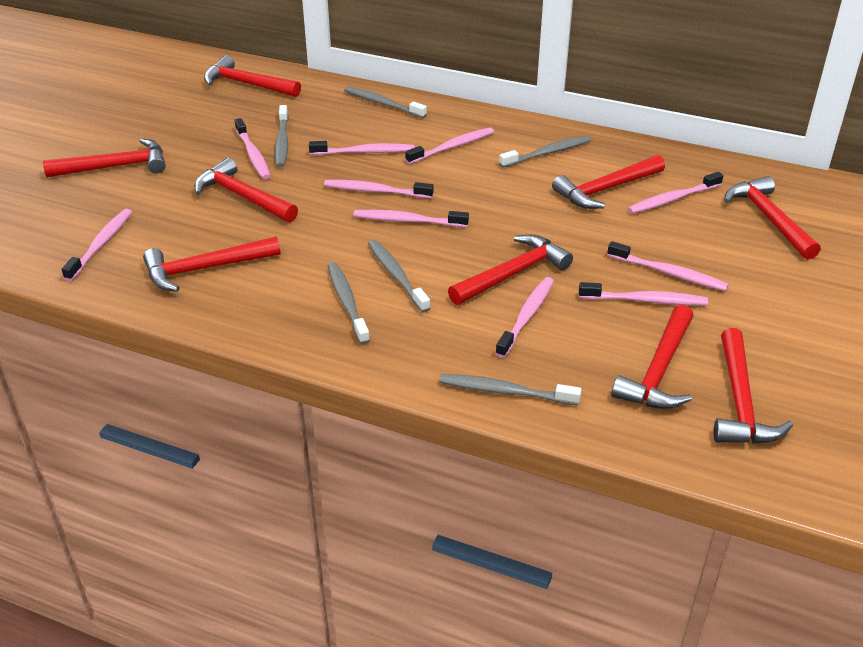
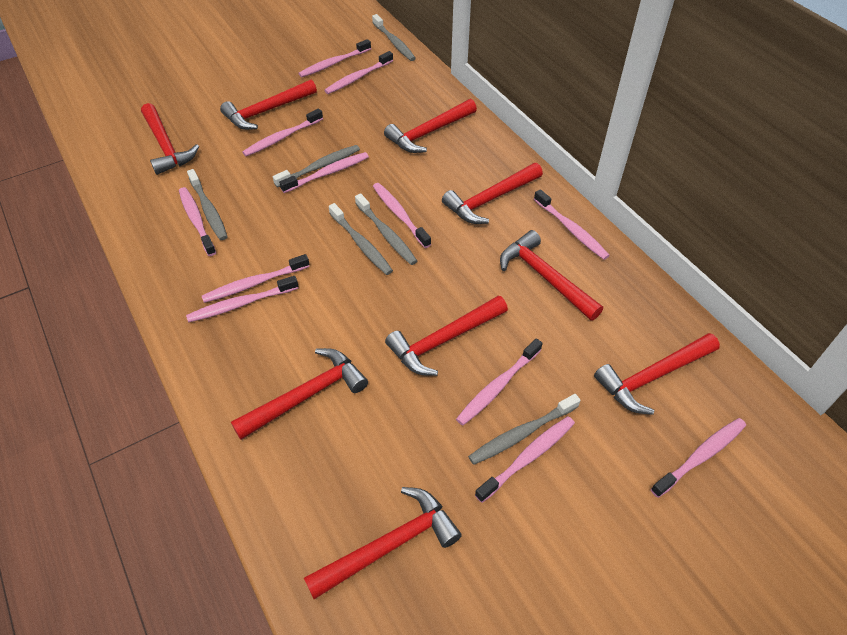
pink toothbrush: [61,209,132,281] [235,118,271,179] [309,141,415,155] [324,180,434,199] [354,210,469,227] [405,127,494,164] [495,277,554,358] [579,282,708,305] [607,241,729,291] [628,172,723,214] = 10 -> [179,187,216,256] [186,276,299,322] [202,254,310,303] [242,109,323,156] [279,152,369,193] [298,39,371,77] [324,51,393,94] [373,183,431,248] [456,338,543,426] [475,416,575,503] [534,189,610,260] [651,418,746,498] = 12

